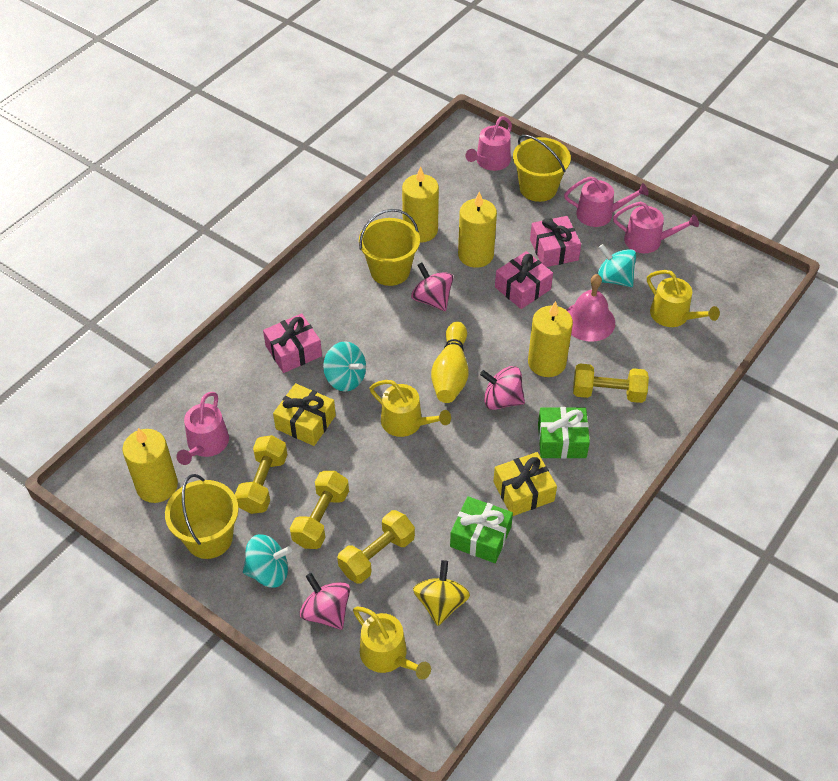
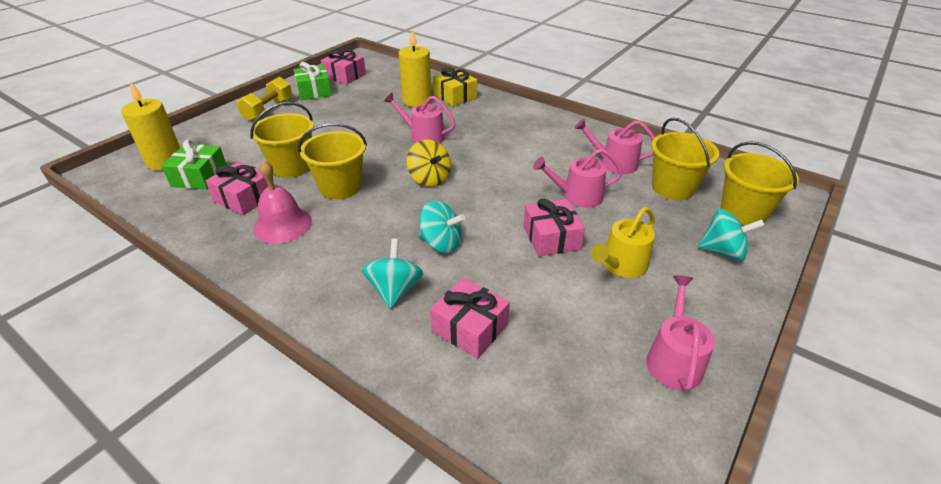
pink gift: [263,313,322,373] [495,251,553,309] [530,216,581,267] = 3 -> [206,161,268,215] [321,49,366,84] [430,278,510,358] [523,199,585,257] = 4
pink spinning top: [300,573,350,630] [411,262,453,311] [480,366,525,410] = 3 -> none = 0
yellow bowling pin: [431,322,469,403] = 1 -> none = 0
yellow bucket: [165,474,239,559] [359,209,420,286] [513,135,571,202] = 3 -> [250,102,314,178] [298,123,367,199] [651,118,719,200] [721,141,799,225] = 4
yellow candle: [122,428,178,503] [402,166,439,243] [458,191,497,268] [528,301,573,377] = 4 -> [121,81,180,171] [398,29,432,107] = 2
yellow dumbbell: [235,435,288,514] [290,471,349,549] [337,510,415,583] [573,363,649,403] = 4 -> [237,77,292,121] = 1
yellow gift: [273,383,336,446] [493,452,557,516] = 2 -> [433,67,477,106] = 1
yellow watering can: [353,607,431,680] [370,380,451,437] [647,270,720,327] = 3 -> [591,207,655,278] = 1

